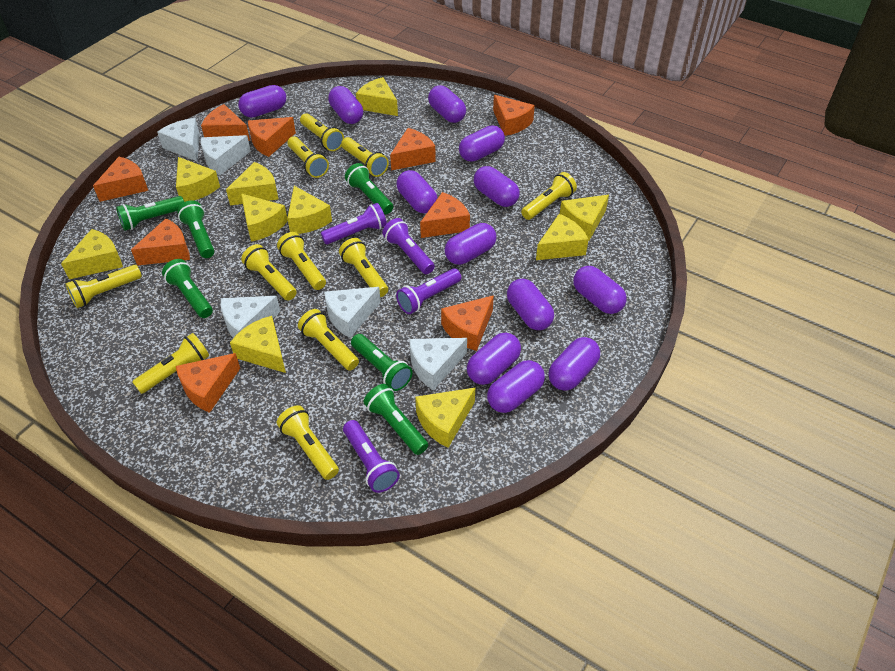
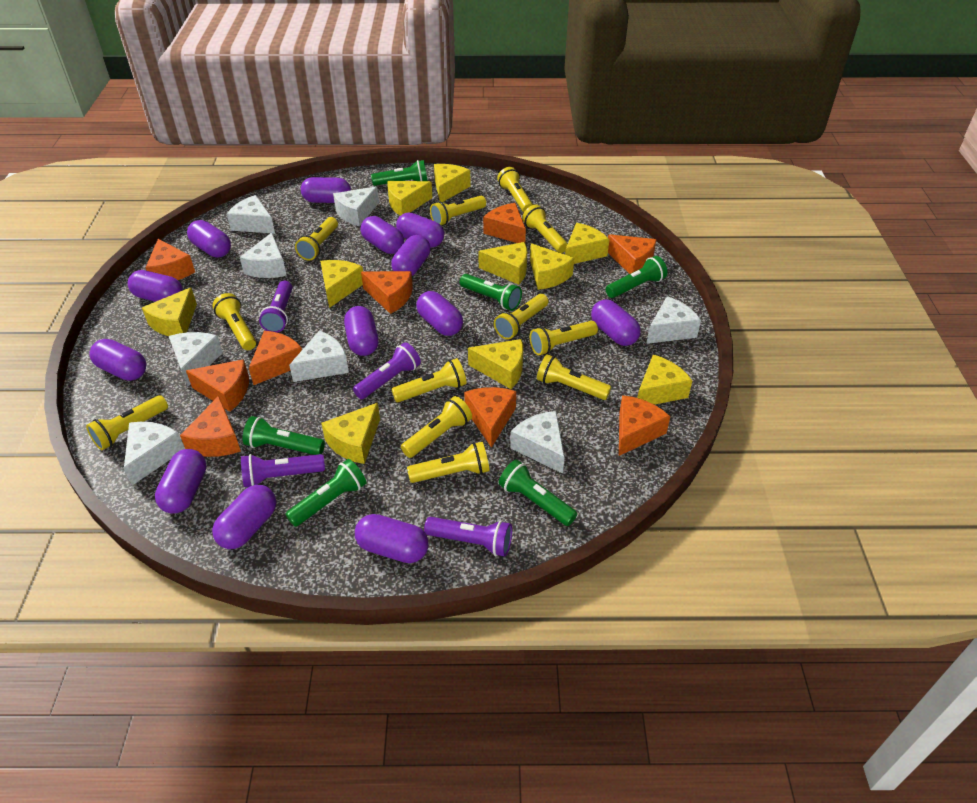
purple capsule: [238,85,286,118] [328,86,363,124] [397,170,437,213] [428,85,466,123] [445,223,496,265] [459,125,505,162] [467,332,521,385] [474,166,520,207] [487,360,545,413] [507,279,554,330] [548,337,600,391] [573,266,627,314] = 12 -> [89,339,146,381] [128,270,183,302] [155,449,206,514] [187,220,231,258] [212,485,276,549] [301,177,351,203] [344,306,378,356] [355,514,429,563] [360,216,404,254] [391,235,430,276] [396,213,444,248] [416,291,463,336] [591,299,641,346] = 13
white cheese: [157,118,200,161] [201,135,251,176] [221,296,280,338] [324,287,381,338] [409,338,467,390] = 5 -> [124,422,185,485] [169,332,223,387] [227,195,275,234] [240,233,287,278] [289,331,349,382] [333,186,379,226] [510,411,565,474] [646,296,701,344] = 8
yellow flashlight: [66,265,142,308] [133,333,209,394] [241,244,297,300] [277,232,326,290] [277,405,339,480] [287,136,329,178] [298,309,359,371] [300,113,344,151] [339,238,388,297] [341,137,389,177] [521,172,577,220] = 11 -> [86,395,168,450] [212,293,256,350] [295,217,338,261] [391,358,467,402] [401,396,472,458] [407,442,490,483] [430,196,486,225] [494,294,549,340] [497,167,533,212] [522,205,568,253] [530,321,598,355] [537,354,611,400] = 12

